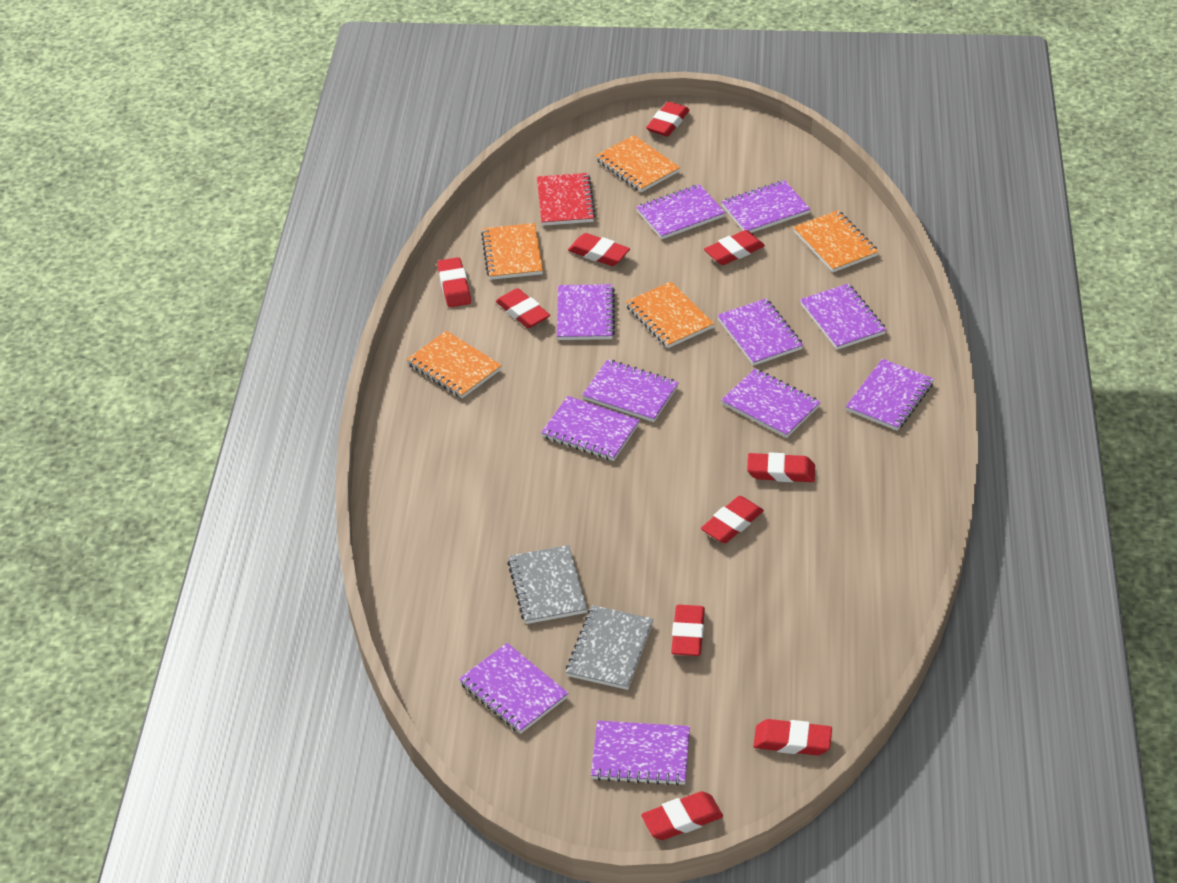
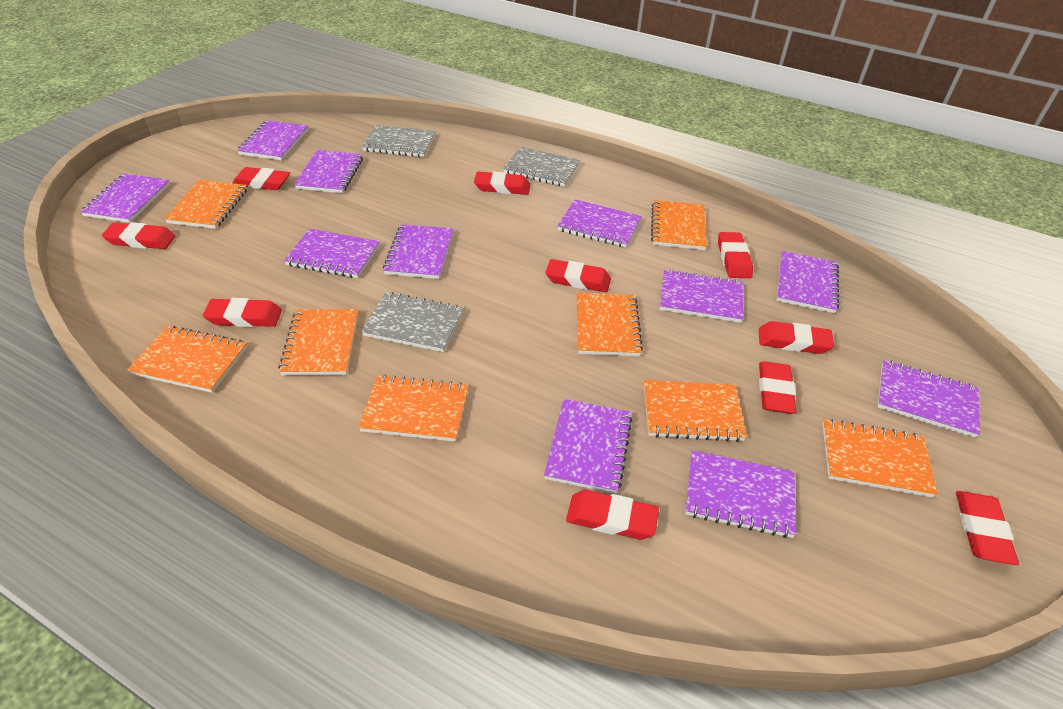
grey notebook: [507,545,587,624] [566,605,654,690] = 2 -> [361,292,464,352] [362,125,435,157] [503,147,580,187] = 3
orange notebook: [407,331,502,398] [481,223,543,280] [595,135,680,192] [626,282,714,348] [793,210,879,272] = 5 -> [127,326,247,393] [164,180,247,229] [278,309,358,376] [358,375,468,442] [577,292,643,356] [644,380,747,442] [651,200,707,250] [822,419,938,498] = 8
red notebook: [537,173,596,226] = 1 -> none = 0

